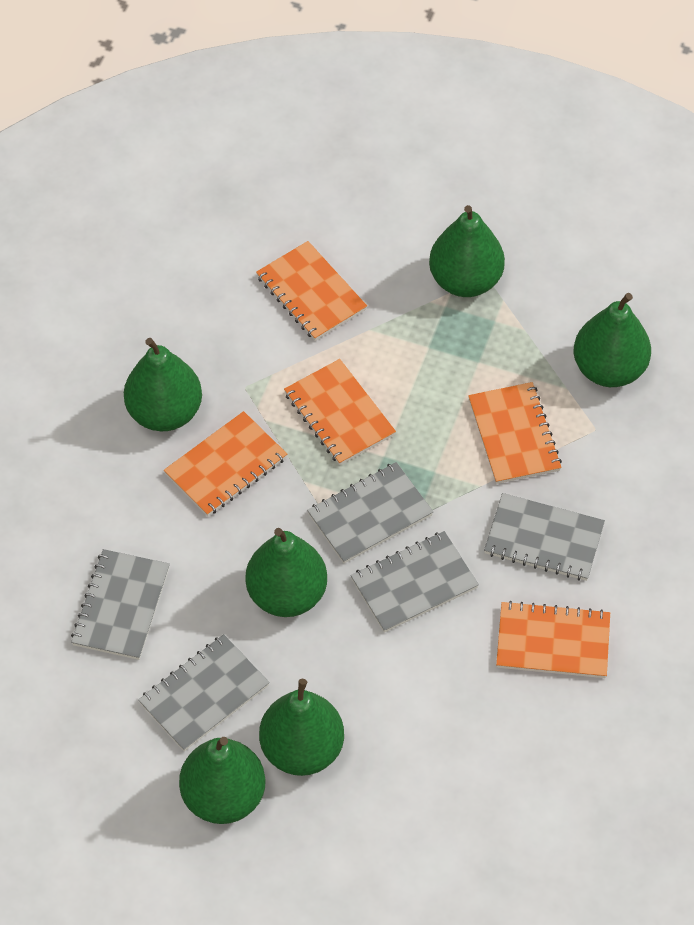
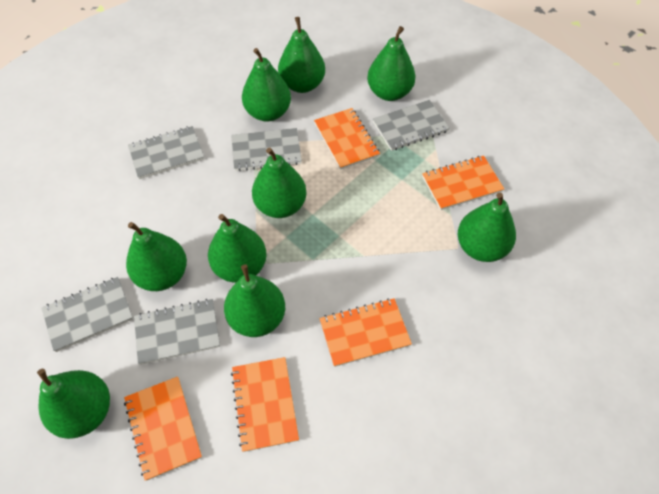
green pear: [124,338,202,431] [179,737,266,824] [245,528,327,617] [259,679,344,776] [429,205,505,297] [574,293,651,387] = 6 -> [37,369,110,439] [126,222,187,291] [208,214,267,283] [224,264,285,337] [242,48,291,122] [252,148,307,218] [278,17,325,93] [367,26,416,101] [458,192,516,262] = 9

